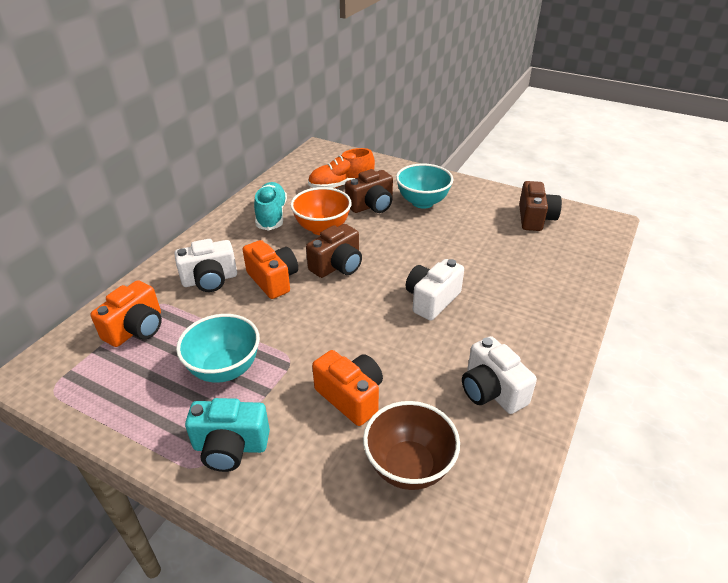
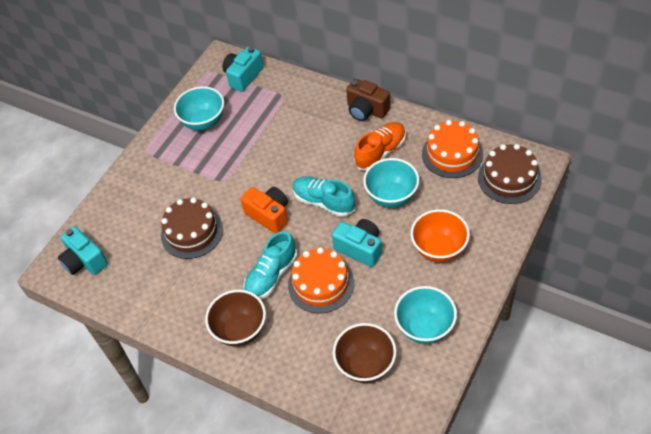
brown bowl: [363,401,460,490] = 1 -> [205,290,266,346] [333,323,396,383] = 2
brown cake: none = 0 -> [161,197,223,259] [478,144,542,204] = 2
brown camera: [306,224,362,278] [345,169,393,213] [519,181,562,231] = 3 -> [346,79,390,121] = 1
orange cake: none = 0 -> [288,247,354,314] [422,120,483,178] = 2
orange camera: [90,280,162,347] [243,240,298,299] [312,350,383,426] = 3 -> [241,187,288,233] = 1
turquoise bowl: [176,314,260,383] [396,164,453,209] = 2 -> [174,86,224,131] [363,158,419,207] [394,286,457,344] = 3
turquoise camera: [185,398,270,472] = 1 -> [58,226,108,275] [222,46,264,92] [332,219,382,267] = 3
turquoise shoe: [254,182,287,231] = 1 -> [243,231,297,299] [293,176,355,217] = 2
white camera: [174,239,237,292] [406,259,464,321] [462,336,537,414] = 3 -> none = 0

